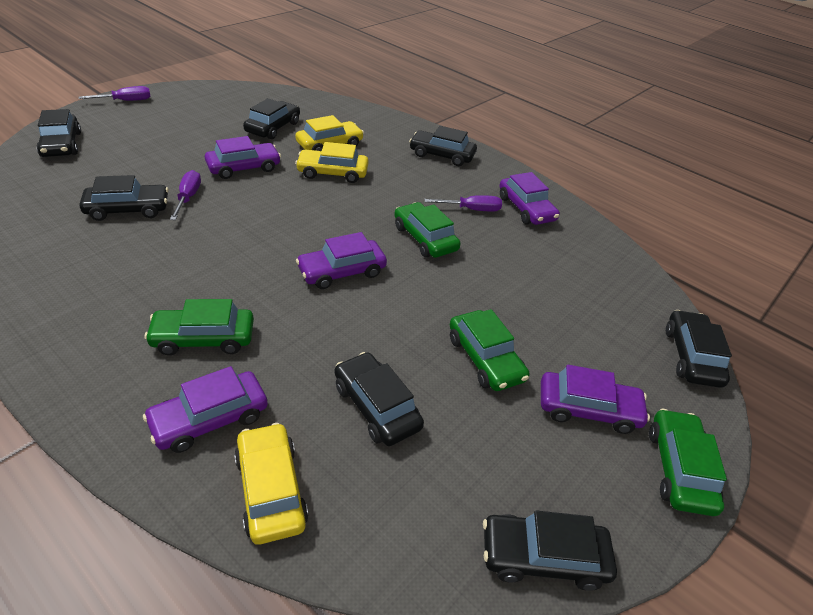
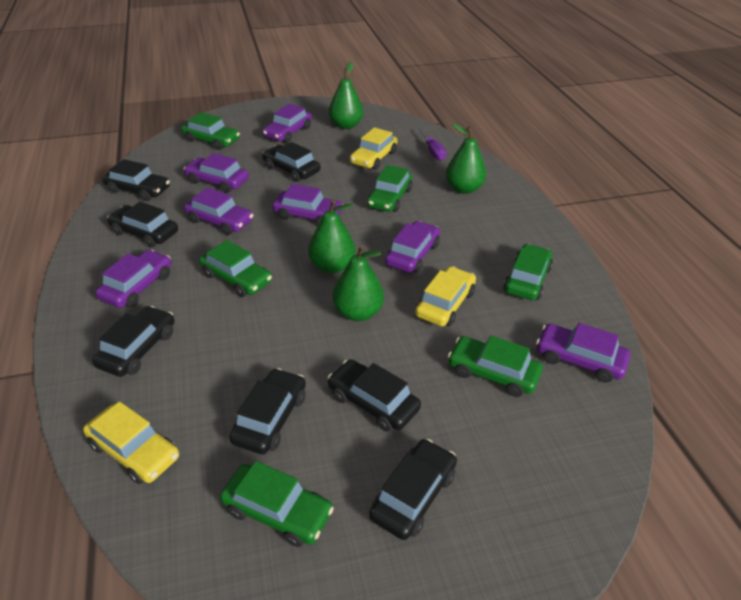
green car: [145,299,254,355] [394,202,461,258] [450,309,529,391] [649,409,727,516] = 4 -> [182,112,240,150] [199,240,272,297] [220,461,334,547] [367,165,413,212] [448,335,543,397] [503,244,553,300] = 6
green pear: none = 0 -> [308,200,356,273] [329,62,363,129] [333,245,384,321] [446,123,486,194] = 4
purple car: [143,366,268,453] [205,136,281,179] [296,232,387,289] [499,172,560,225] [541,365,650,434] = 5 -> [96,250,171,308] [184,153,249,193] [184,188,253,235] [263,104,312,143] [273,184,344,225] [385,221,440,273] [536,323,630,383] = 7
purple screwdriver: [79,86,150,101] [170,170,201,220] [424,195,502,212] = 3 -> [418,128,446,161] = 1

